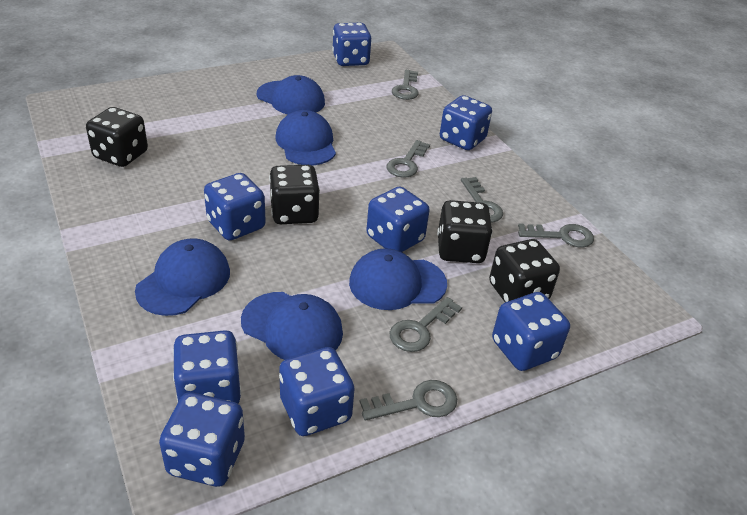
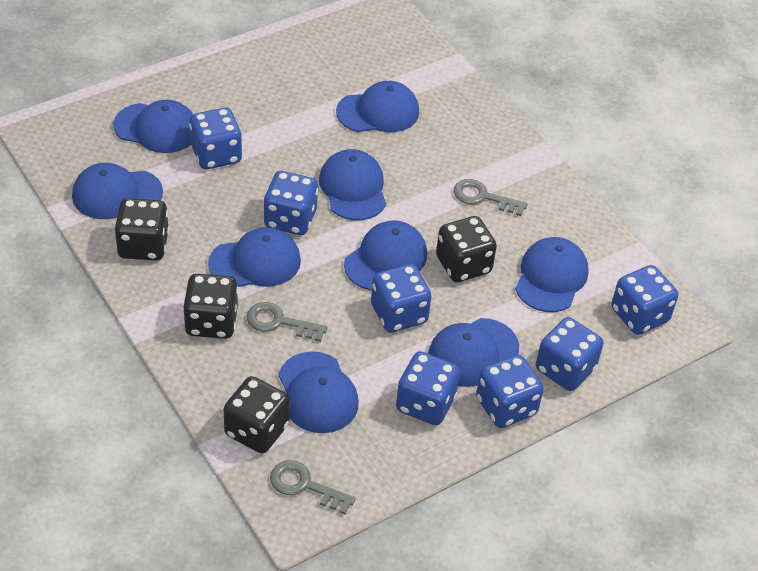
blue cap: [135,239,230,316] [241,292,343,360] [257,75,325,115] [275,110,336,165] [349,248,447,310] = 5 -> [72,163,163,219] [113,100,193,153] [208,227,301,287] [279,351,359,433] [319,149,386,220] [336,81,419,132] [344,220,427,291] [428,318,519,387] [515,237,589,312] = 9
blue dice: [159,392,245,487] [173,330,241,404] [204,173,266,240] [279,347,354,436] [332,23,371,66] [366,187,430,252] [440,95,492,150] [492,292,570,371] = 8 -> [189,108,242,170] [264,171,318,235] [371,264,431,332] [396,351,460,425] [476,355,544,428] [536,317,603,391] [611,265,678,335] = 7
grey key: [360,380,457,421] [387,140,430,178] [390,297,462,352] [392,70,419,100] [461,177,503,223] [518,224,594,248] = 6 -> [246,302,327,342] [270,460,356,515] [453,179,527,216] = 3

